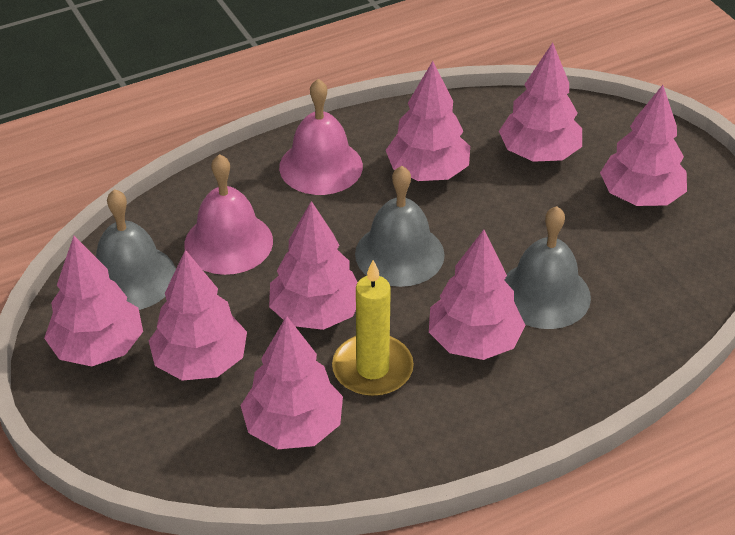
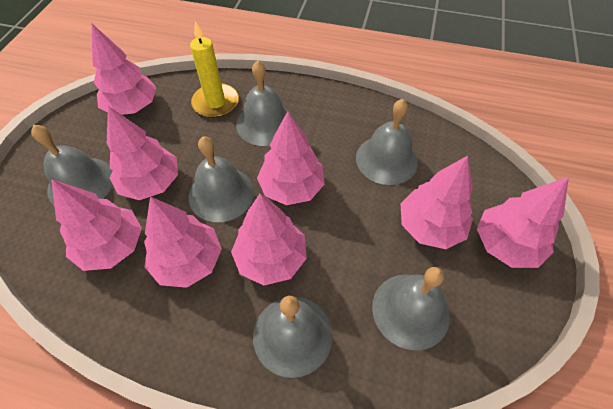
grey bell: [96,189,176,310] [355,166,445,287] [504,206,591,329] = 3 -> [31,125,113,205] [189,136,254,222] [236,60,294,146] [253,296,333,378] [356,99,418,185] [372,267,450,351] = 6
pink bell: [184,154,273,275] [279,79,363,195] = 2 -> none = 0

